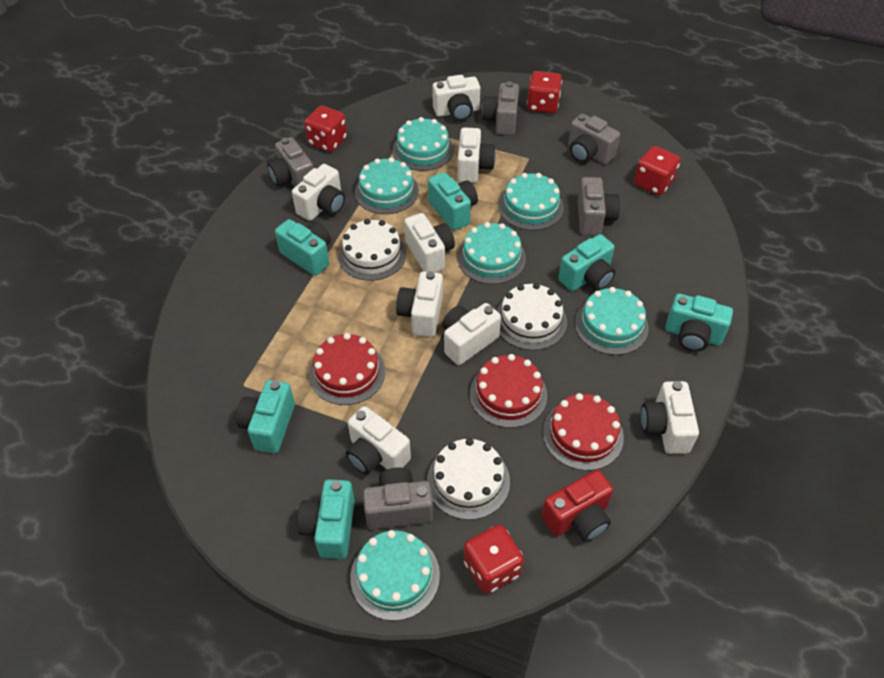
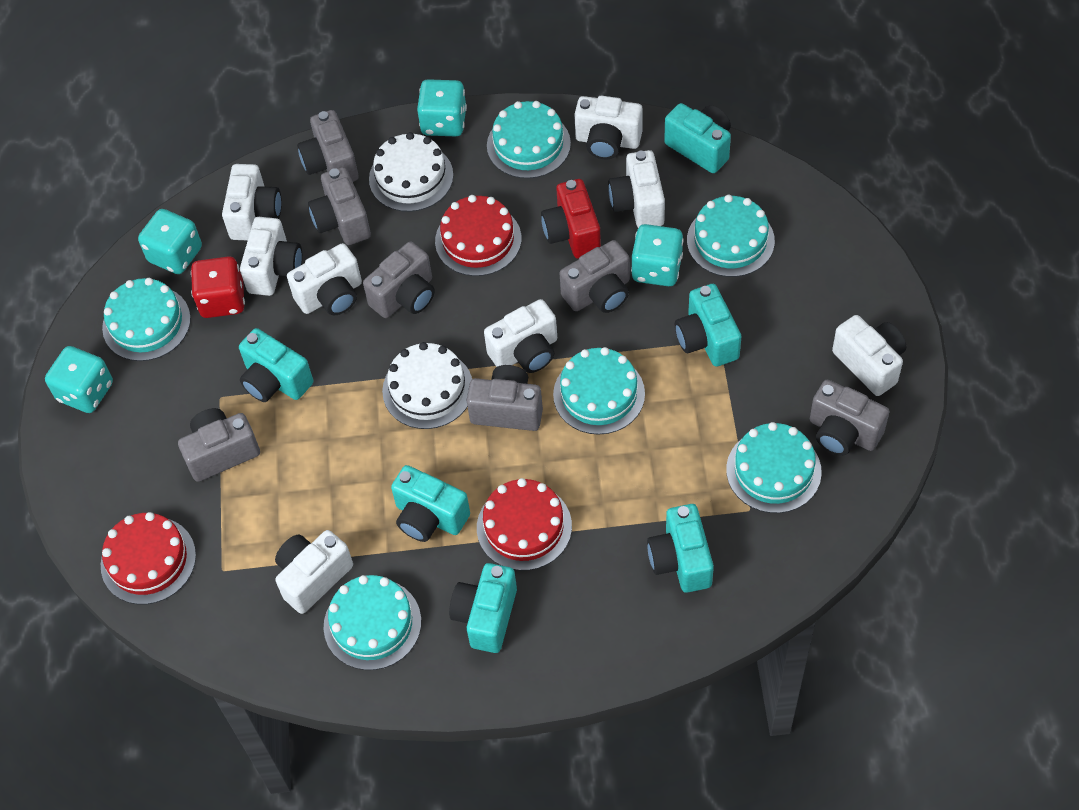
grey camera: [267,137,314,187] [363,467,433,530] [482,81,519,136] [568,114,620,165] [577,177,620,236] = 5 -> [178,408,260,482] [297,110,358,182] [308,167,371,245] [363,242,435,318] [467,365,543,431] [560,240,630,313] [810,380,889,456] = 7
red dice: [304,105,347,152] [463,524,524,594] [527,71,562,114] [634,146,680,195] = 4 -> [191,256,245,318] = 1
turquoise dice: none = 0 -> [45,346,113,413] [138,209,202,274] [417,79,467,136] [631,224,684,286] = 4
white cake: [338,219,406,281] [427,438,510,520] [496,283,567,350] = 3 -> [369,132,453,212] [382,342,472,429] = 2

